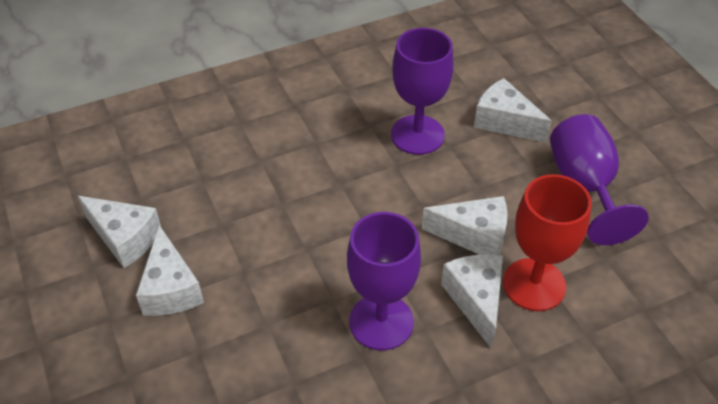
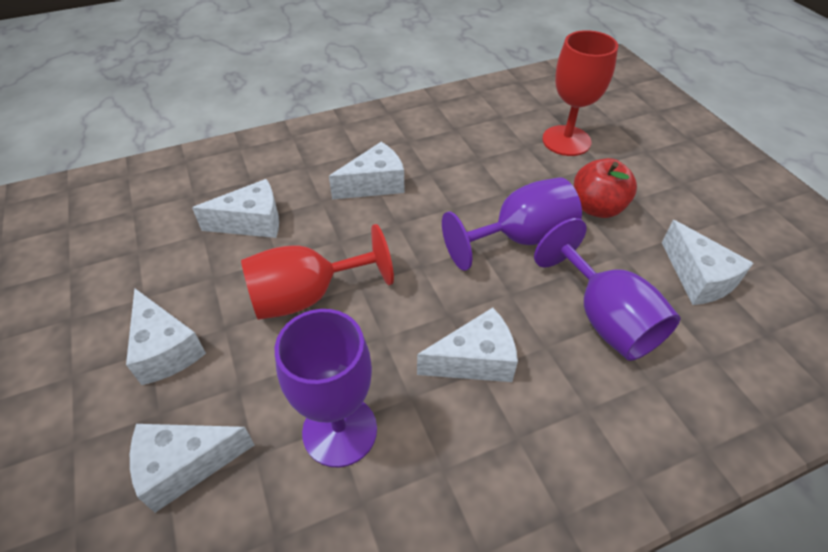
red apple: none = 0 -> [574,158,637,218] = 1
red goblet: [503,174,592,311] = 1 -> [241,224,394,320] [542,30,618,156] = 2
white cheese: [78,196,161,268] [136,225,204,316] [422,196,508,255] [441,254,503,349] [474,78,552,143] = 5 -> [126,288,206,385] [130,424,254,513] [192,179,279,238] [329,142,405,199] [417,308,518,382] [662,220,753,305] = 6

